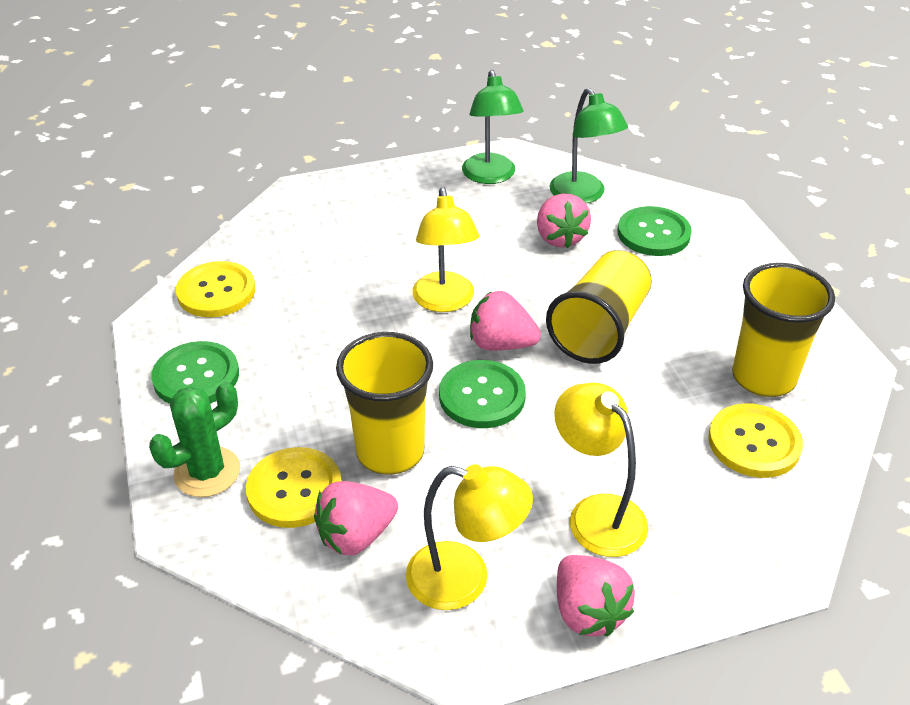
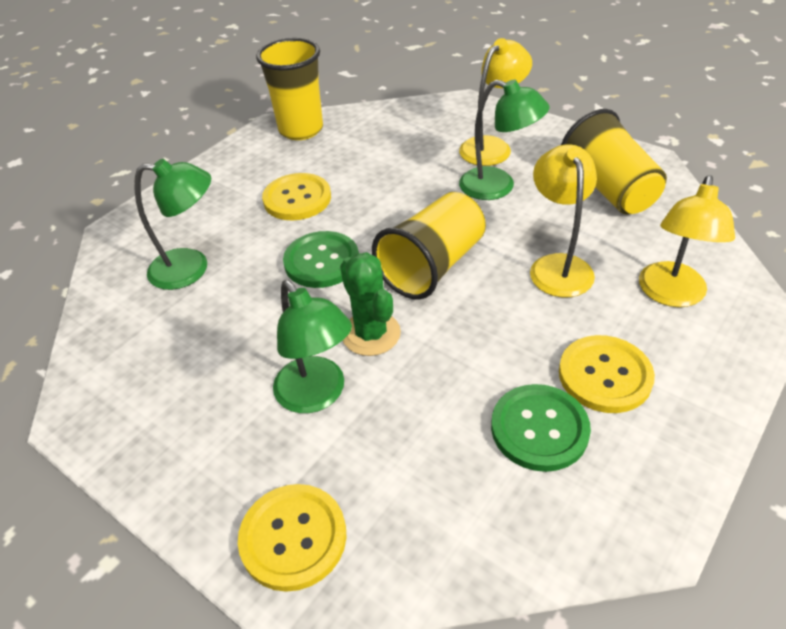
green button: [151,341,239,404] [439,360,526,428] [617,206,692,256] = 3 -> [283,231,359,288] [491,384,591,472] = 2
green lamp: [462,70,524,184] [550,88,628,203] = 2 -> [134,159,211,290] [273,280,352,413] [459,79,550,200] = 3
pink strawberry: [314,481,398,555] [470,291,541,350] [537,194,591,248] [557,555,635,637] = 4 -> none = 0

